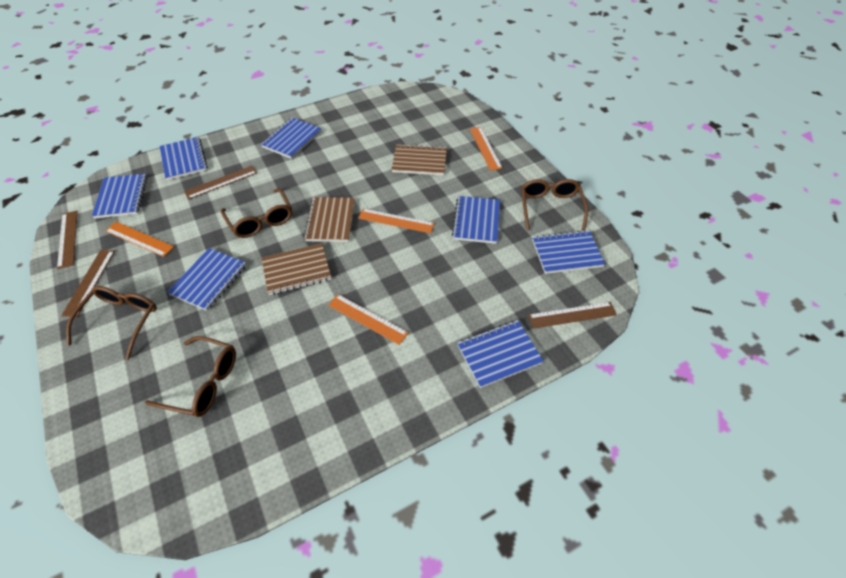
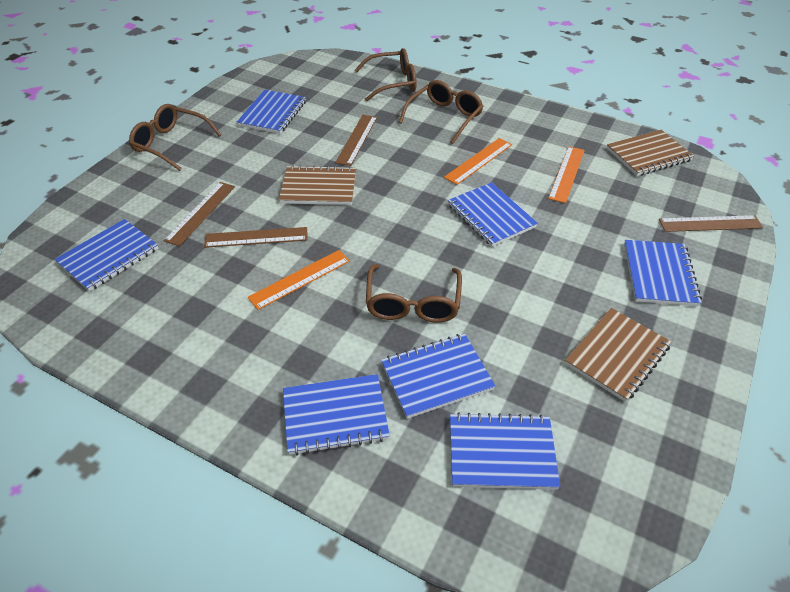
orange ruler: [105,222,174,257] [328,294,409,345] [358,208,434,233] [470,127,503,171] = 4 -> [248,250,350,310] [444,138,512,185] [548,146,585,203] = 3

